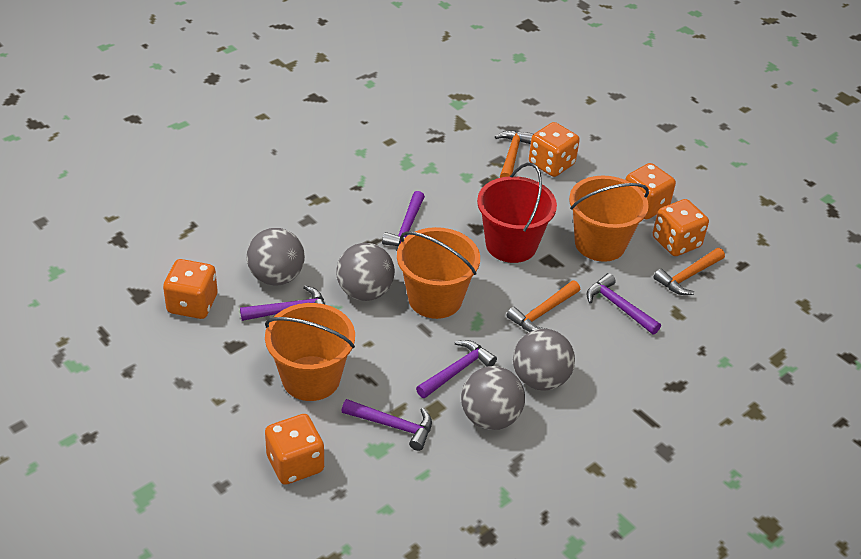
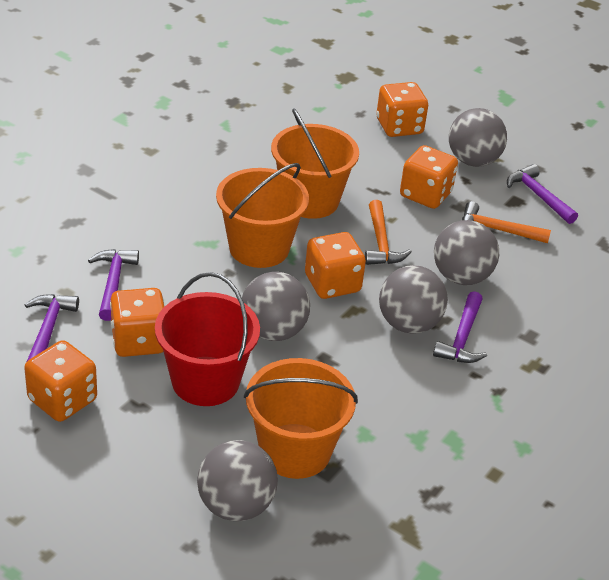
grey ball: [247,228,305,285] [336,243,395,301] [461,366,525,430] [513,329,575,391] = 4 -> [197,440,278,521] [242,272,310,341] [379,265,448,334] [434,220,499,285] [449,108,507,167] = 5
orange hammer: [495,131,533,178] [506,281,580,332] [654,248,725,295] = 3 -> [365,200,412,265] [462,201,551,243] = 2
purple hammer: [240,285,325,321] [342,399,432,451] [382,191,425,246] [416,340,497,398] [587,273,661,335] = 5 -> [25,294,79,361] [88,249,139,321] [433,291,487,363] [507,164,578,224] = 4

